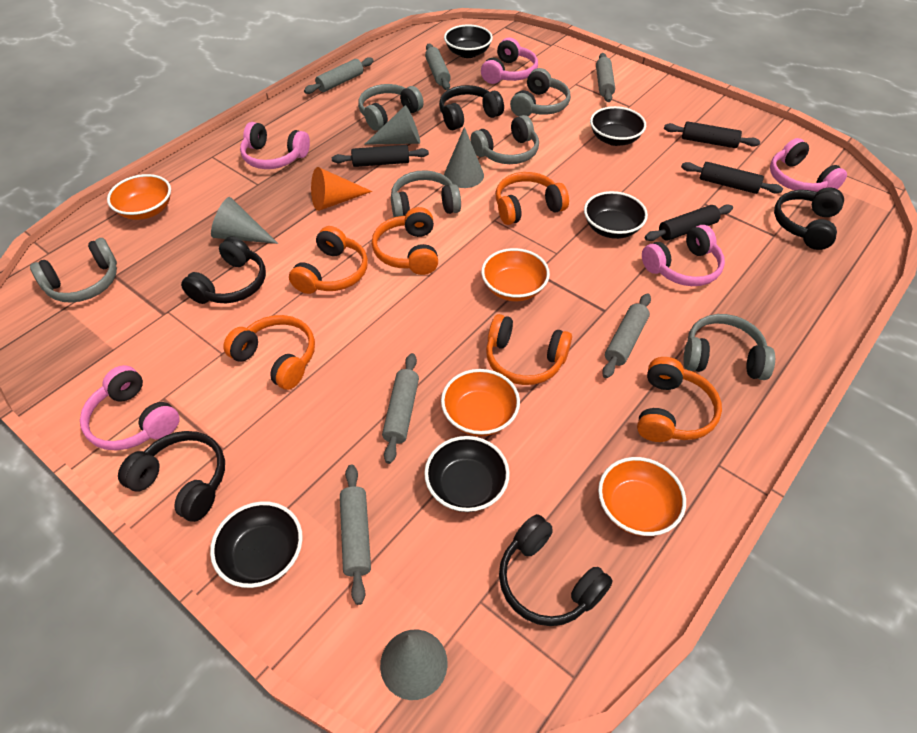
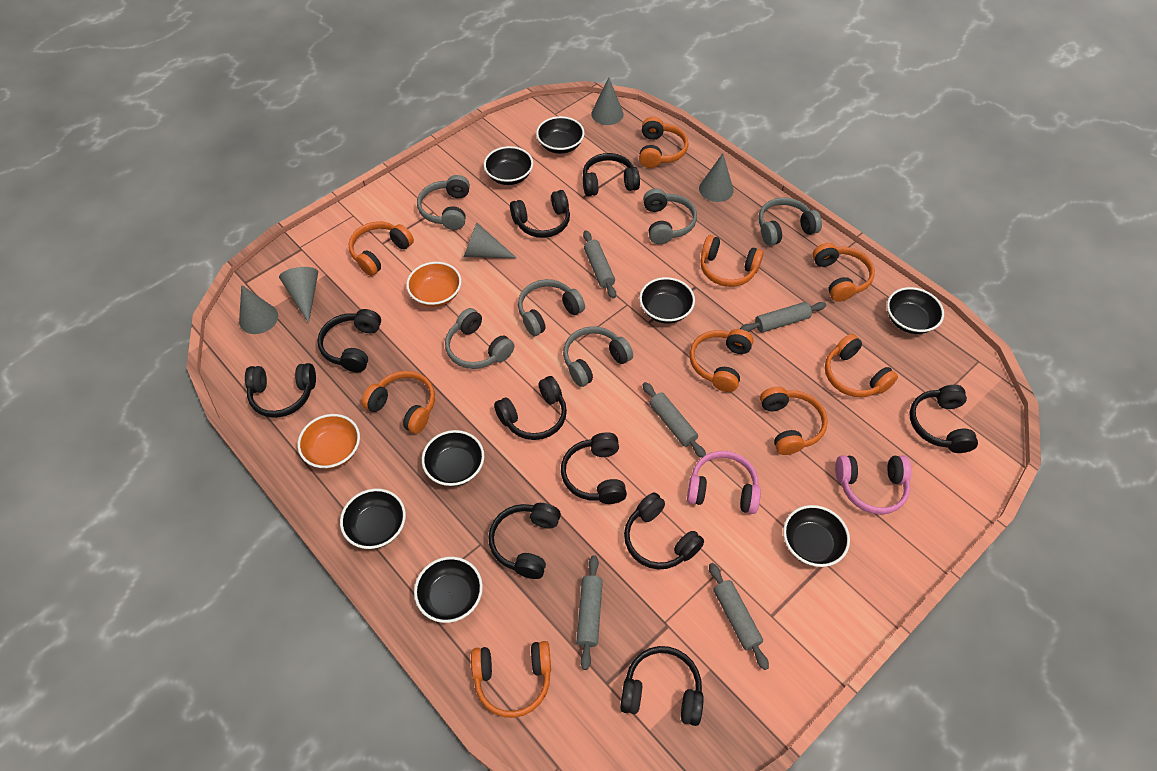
black bowl: [210,501,303,588] [424,436,510,512] [444,25,493,58] [584,191,648,239] [590,106,646,146] = 5 -> [340,488,406,549] [414,557,483,623] [422,430,484,486] [484,146,533,185] [536,116,585,154] [639,277,695,323] [783,505,850,567] [887,287,944,334] = 8
black headphones: [118,431,225,522] [181,236,266,304] [439,85,504,130] [499,514,613,626] [774,187,844,250] = 5 -> [245,363,316,418] [317,309,381,372] [488,503,561,579] [494,376,567,440] [510,190,570,238] [561,432,627,504] [583,153,640,196] [620,646,704,726] [624,492,704,569] [909,385,978,453] = 10
black rolling pin: [332,145,429,167] [645,204,733,241] [664,121,760,148] [681,162,783,194] = 4 -> none = 0
grey cone: [211,197,278,244] [364,105,420,145] [380,630,447,700] [444,127,484,188] = 4 -> [239,285,278,334] [279,267,318,323] [464,222,517,259] [591,77,624,125] [699,153,734,202] = 5
grey rolling pin: [304,57,374,94] [340,465,371,605] [382,353,419,464] [425,44,451,90] [596,53,615,102] [602,293,651,378] = 6 -> [577,555,603,670] [583,230,616,299] [642,382,706,458] [709,563,769,670] [740,302,826,332] = 5
orange bowl: [107,174,171,220] [441,369,520,436] [481,248,550,301] [598,457,686,536] = 4 -> [298,414,360,469] [406,262,462,307] = 2
orange cone: [311,167,372,211] = 1 -> none = 0
orange headphones: [223,315,315,390] [289,226,368,294] [372,207,438,275] [486,314,572,385] [496,172,569,225] [637,357,722,442] = 6 -> [349,221,414,276] [361,371,435,434] [471,641,551,718] [639,117,688,168] [689,329,753,392] [700,235,764,287] [760,387,828,455] [812,243,875,302] [825,334,898,397] = 9
pink headphones: [80,365,180,450] [240,122,310,169] [481,38,538,84] [642,225,725,286] [770,138,847,192] = 5 -> [687,451,761,514] [835,455,912,515] = 2

